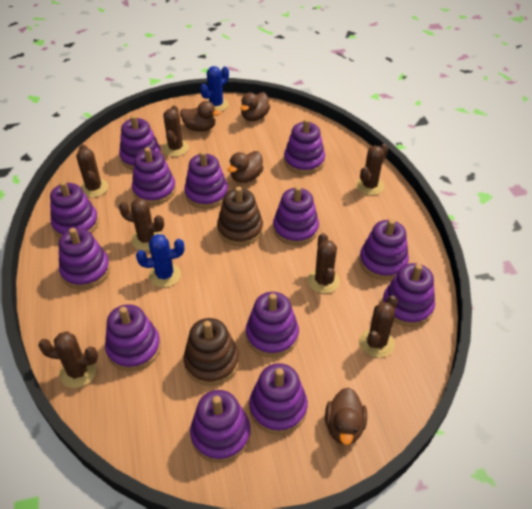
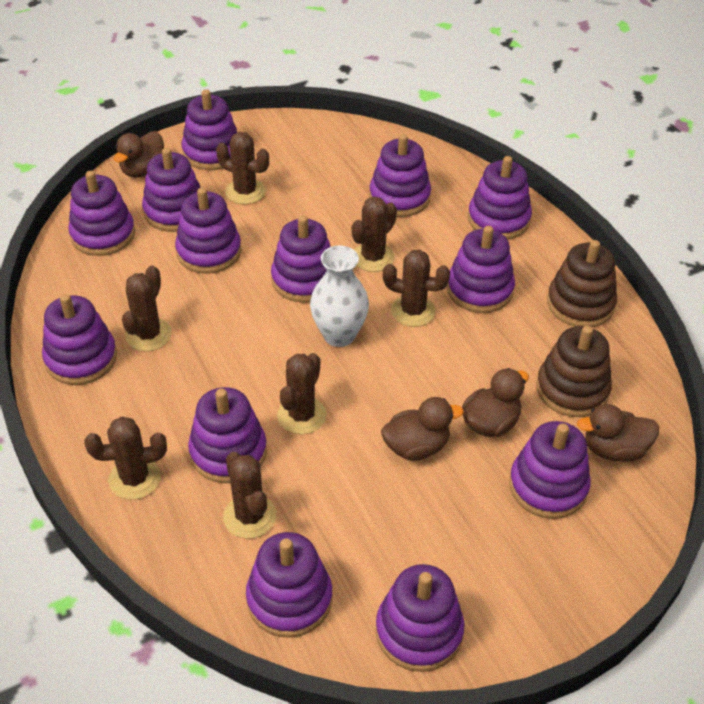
blue cactus: [136,234,185,288] [200,66,229,111] = 2 -> none = 0
white vase: none = 0 -> [310,246,369,347] = 1

